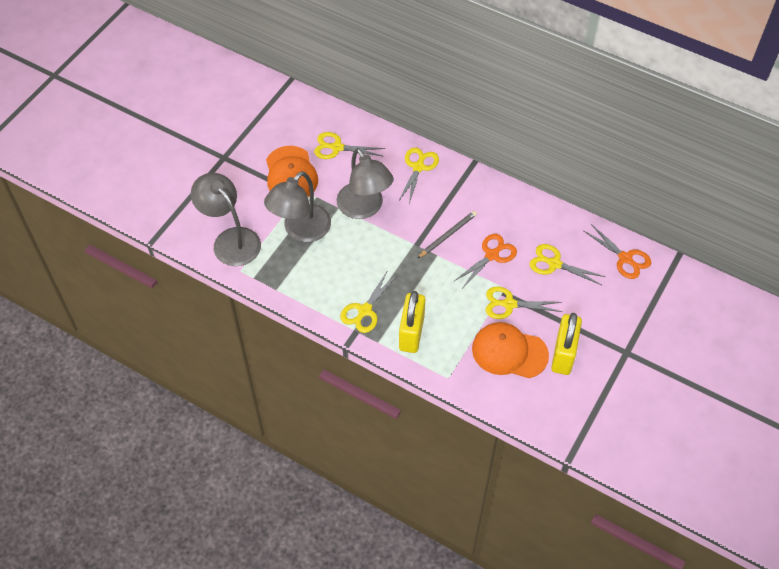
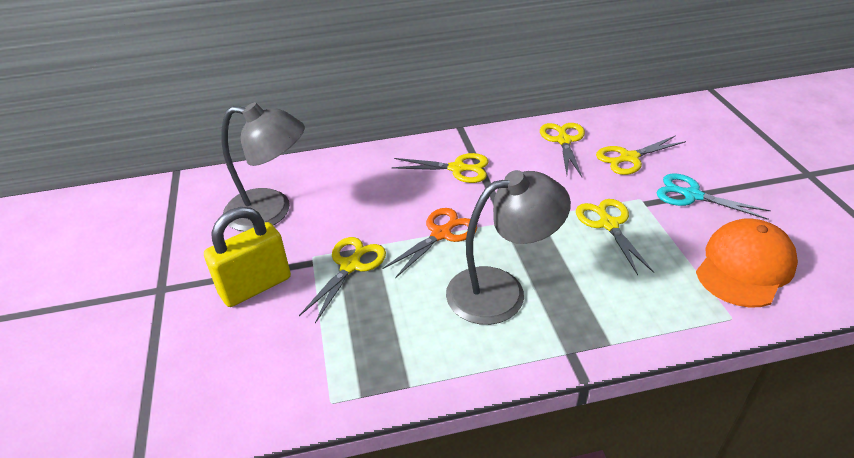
grey lamp: [191,173,261,266] [264,171,331,242] [337,148,394,219] = 3 -> [221,102,305,232] [446,170,571,325] = 2
grey pencil: [418,211,477,258] = 1 -> none = 0
orange cap: [266,146,318,197] [472,322,549,378] = 2 -> [696,218,798,308] = 1
orange scissors: [453,234,517,287] [584,224,651,279] = 2 -> [382,208,477,278] = 1
turquoise scissors: none = 0 -> [657,173,771,220] = 1
yellow padlock: [399,291,425,353] [551,313,582,375] = 2 -> [204,207,291,307] = 1

